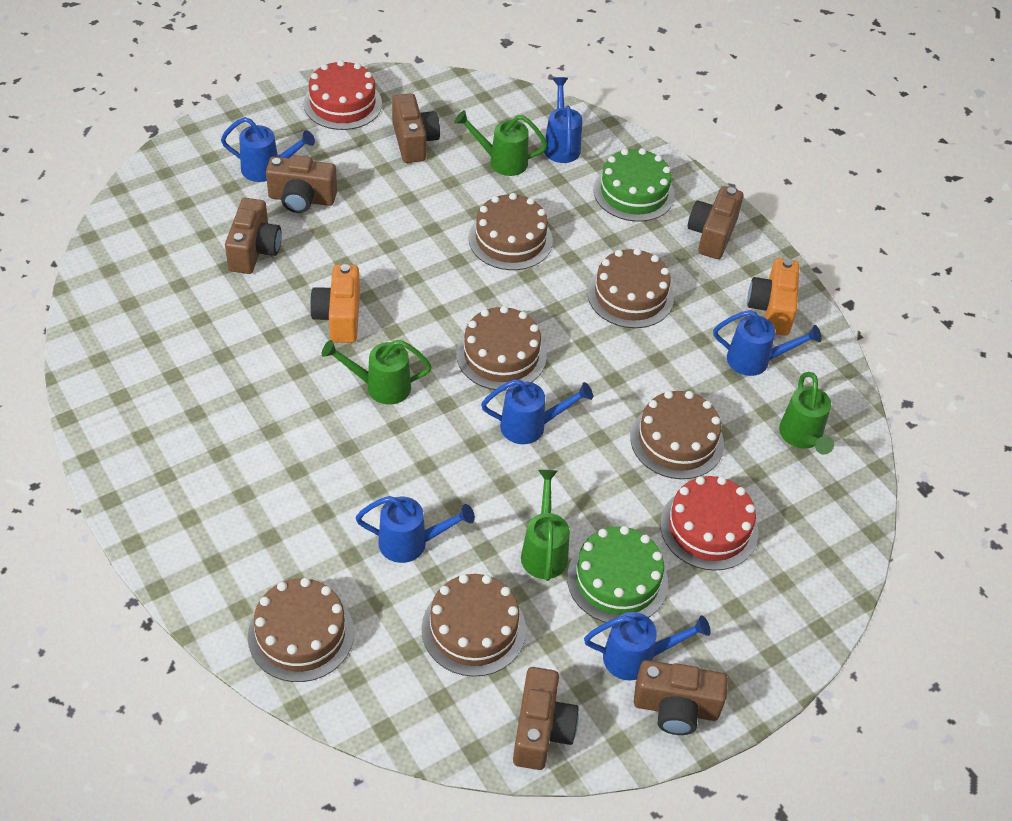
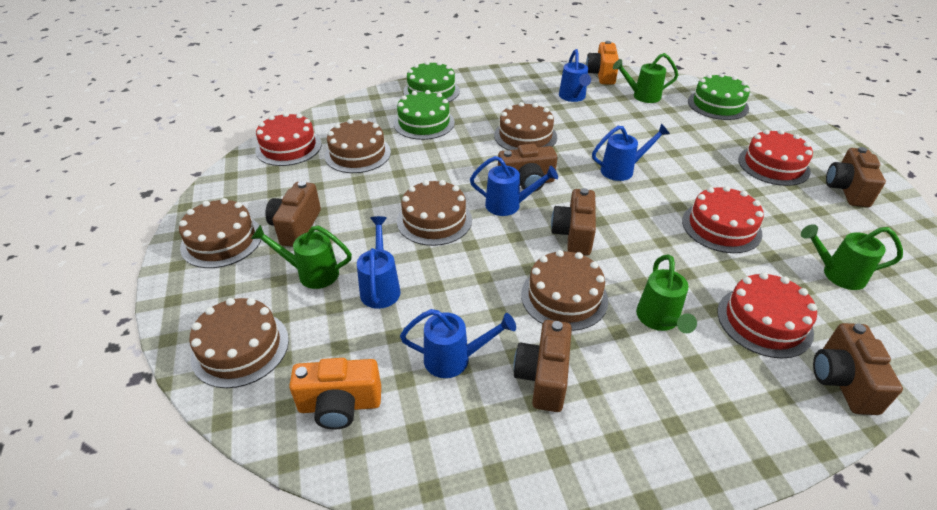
blue watering can: [221,117,315,182] [356,496,475,563] [481,379,593,444] [544,77,582,163] [584,612,711,680] [713,310,821,376] = 6 -> [357,216,401,309] [400,309,516,378] [470,156,558,216] [559,49,591,102] [592,124,670,181] = 5
green cake: [567,526,668,623] [594,148,675,222] = 2 -> [394,90,455,140] [403,61,460,102] [688,73,750,120] = 3
red cake: [304,60,382,130] [660,476,758,571] = 2 -> [255,112,322,166] [682,186,764,253] [718,272,817,358] [738,129,813,186] = 4

